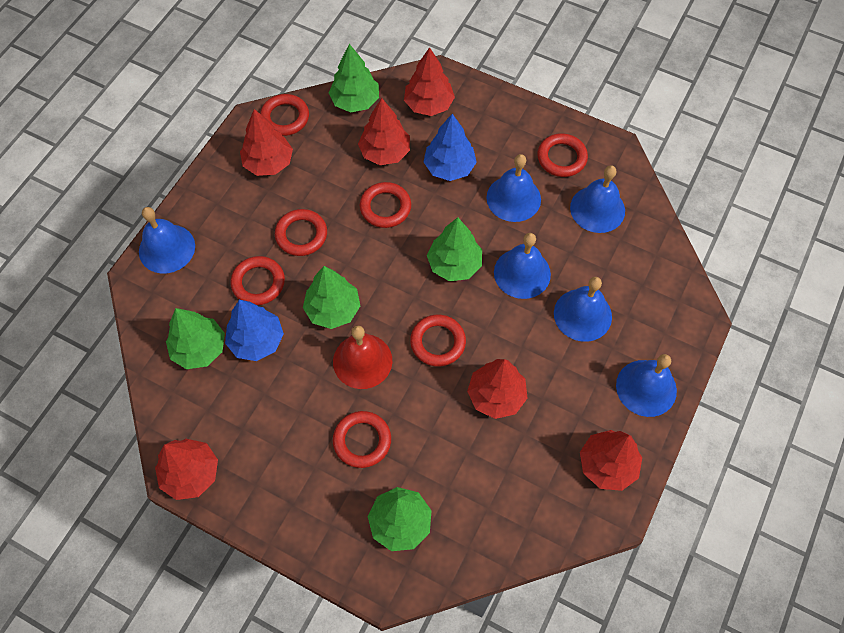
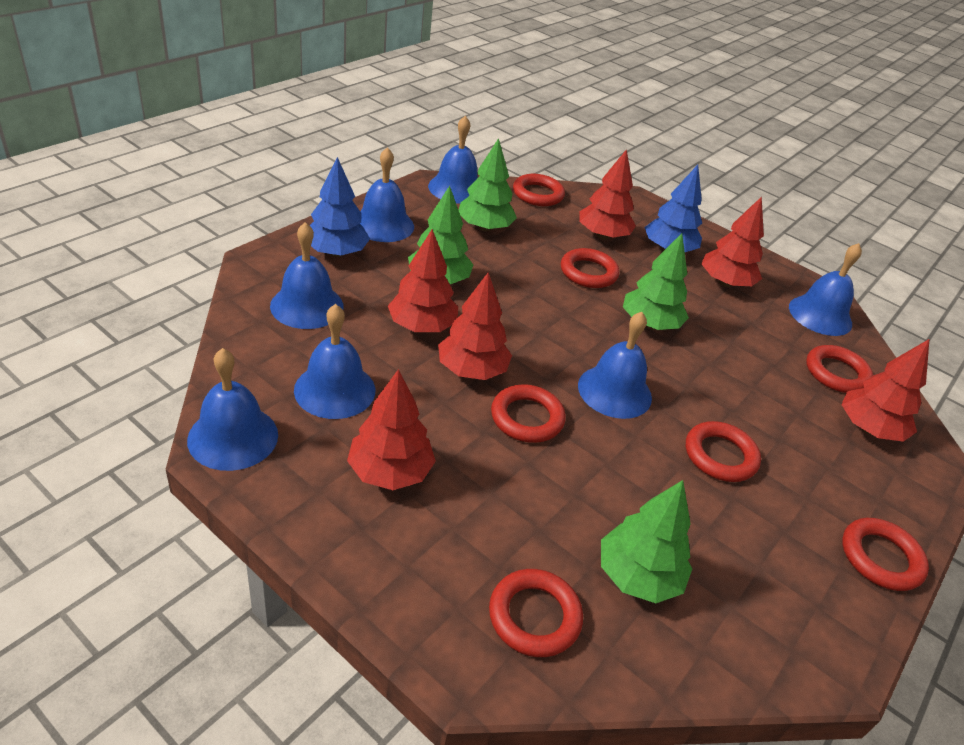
blue bell: [139,207,195,274] [486,154,541,222] [494,233,551,299] [554,277,612,342] [570,165,625,233] [616,354,677,417] = 6 -> [187,348,278,471] [270,222,344,329] [294,304,375,419] [360,147,414,242] [428,116,478,204] [578,312,652,419] [789,243,862,336] = 7
green tree: [166,308,225,369] [303,266,360,329] [329,44,379,112] [368,487,432,551] [427,217,482,281] = 5 -> [408,186,473,284] [459,138,517,231] [601,480,692,603] [623,233,689,330] = 4
red bell: [333,325,392,389] = 1 -> none = 0

